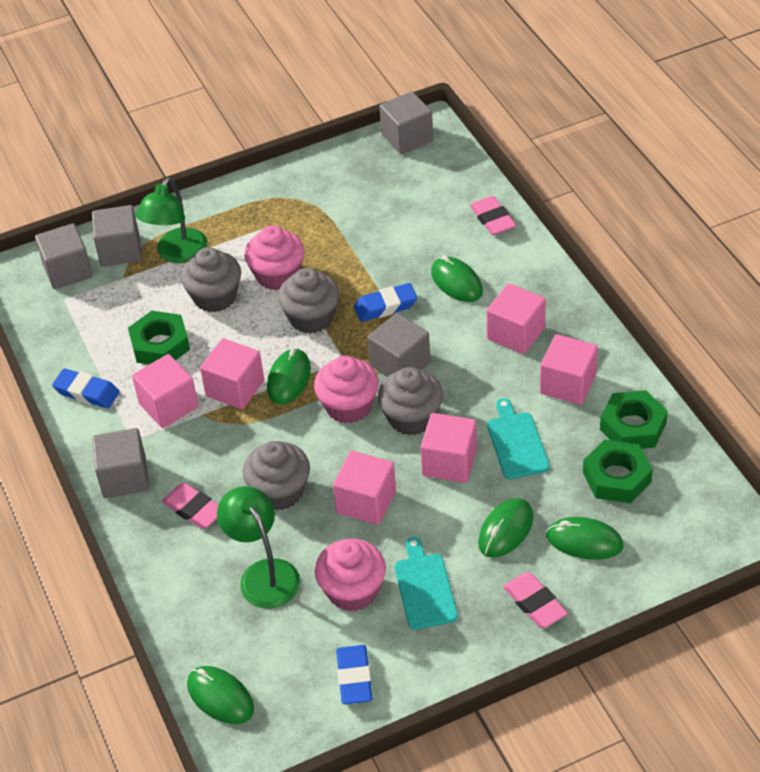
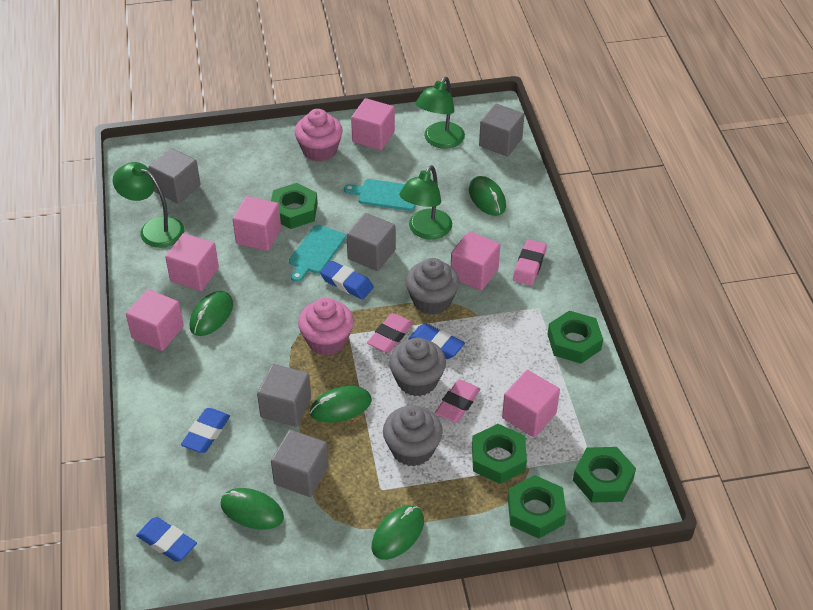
blue eraser: [52,369,120,408] [336,645,372,704] [354,283,417,322] = 3 -> [136,517,197,562] [181,408,230,453] [320,261,374,300] [408,323,465,359] = 4
green lamp: [136,177,207,263] [217,486,300,609] = 2 -> [113,162,184,248] [399,165,452,240] [416,77,465,149] = 3
green nut: [128,311,190,364] [583,440,653,503] [600,390,668,449] = 3 -> [271,183,318,229] [472,424,527,484] [508,475,566,539] [548,311,603,364] [573,447,636,503] = 5
grey cupcake: [181,247,241,313] [243,441,310,510] [278,268,340,334] [378,367,443,436] = 4 -> [383,405,443,466] [389,337,446,396] [406,258,460,315] = 3
pink cupcake: [244,225,305,290] [314,356,379,424] [315,539,386,612] = 3 -> [295,109,343,162] [298,298,354,356] = 2

